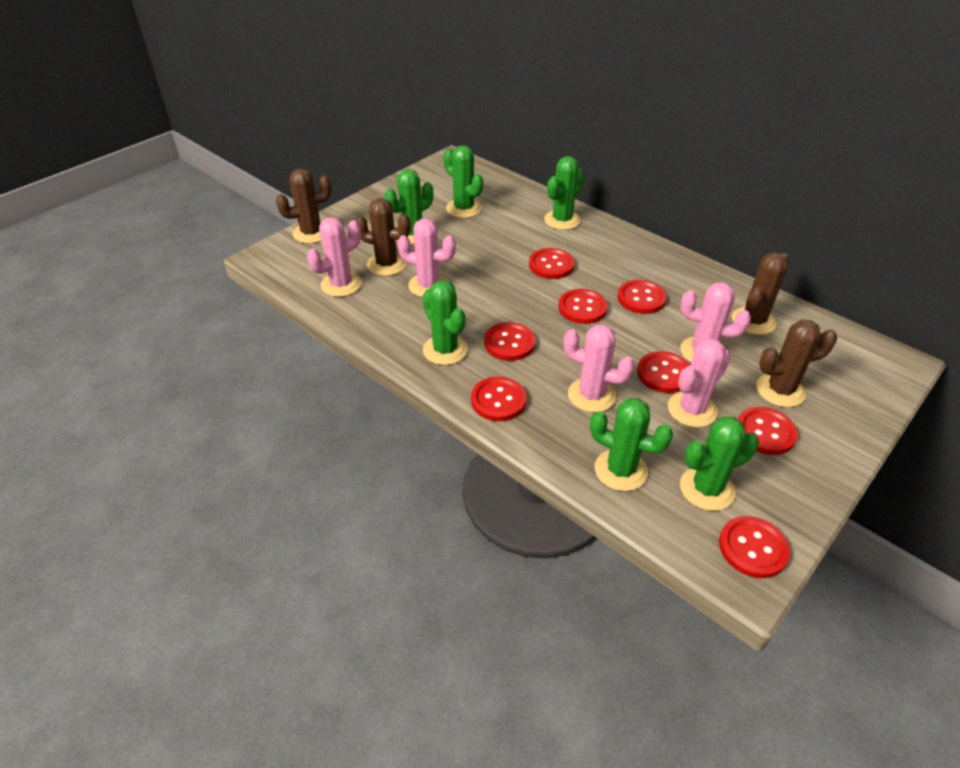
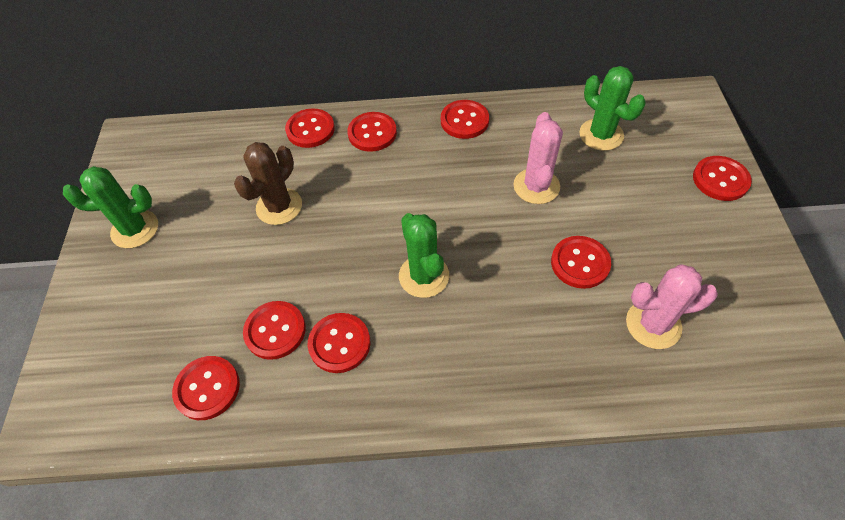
brown cactus: [276,169,332,243] [355,198,411,276] [732,252,789,335] [756,319,837,407] = 4 -> [234,142,302,225] = 1
green cactus: [385,169,433,244] [422,280,468,365] [443,145,483,218] [544,156,584,230] [590,398,673,491] [680,417,759,511] = 6 -> [63,166,158,248] [399,213,449,298] [579,66,646,151] = 3
pink cactus: [307,217,362,297] [397,218,456,297] [563,324,635,412] [668,338,731,428] [680,282,751,362] = 5 -> [514,112,563,204] [626,264,718,349] = 2

